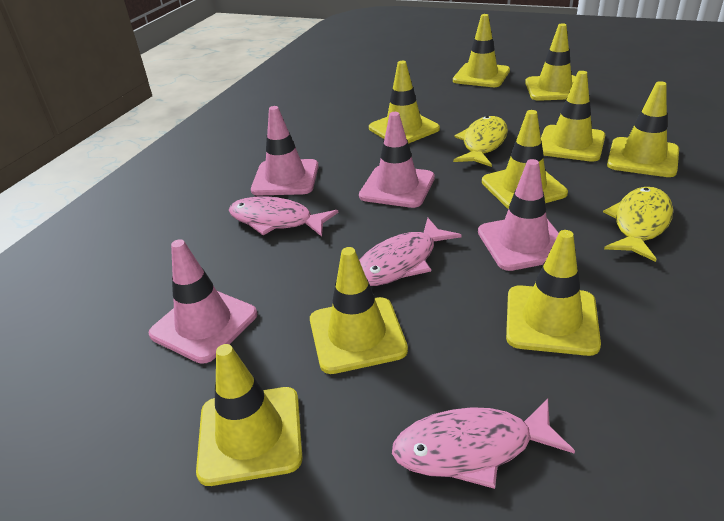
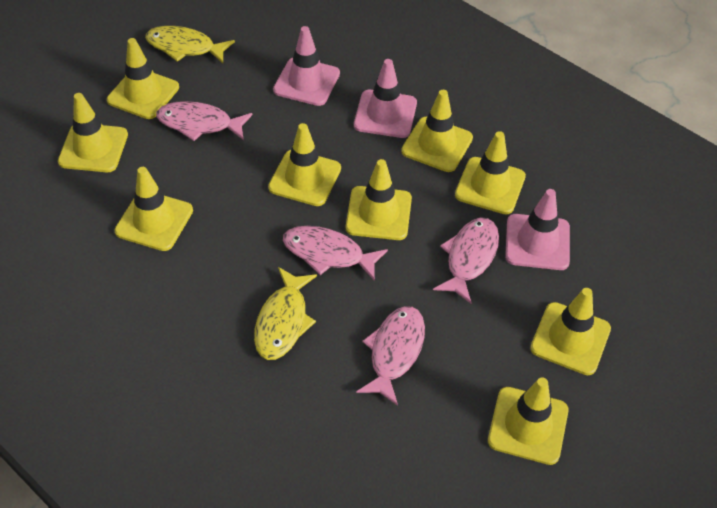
pink fish: [229,196,338,237] [359,218,462,286] [392,398,575,489] = 3 -> [156,101,253,141] [283,226,388,281] [356,306,425,406] [433,217,499,303] = 4
pink traffic cone: [148,239,257,364] [251,106,319,195] [359,112,435,208] [478,159,559,271] = 4 -> [273,26,340,106] [354,59,417,138] [505,189,570,270] = 3

